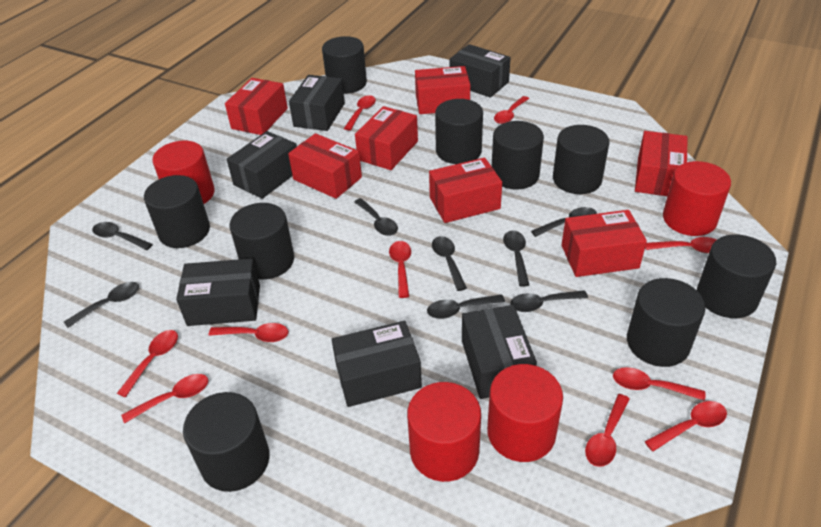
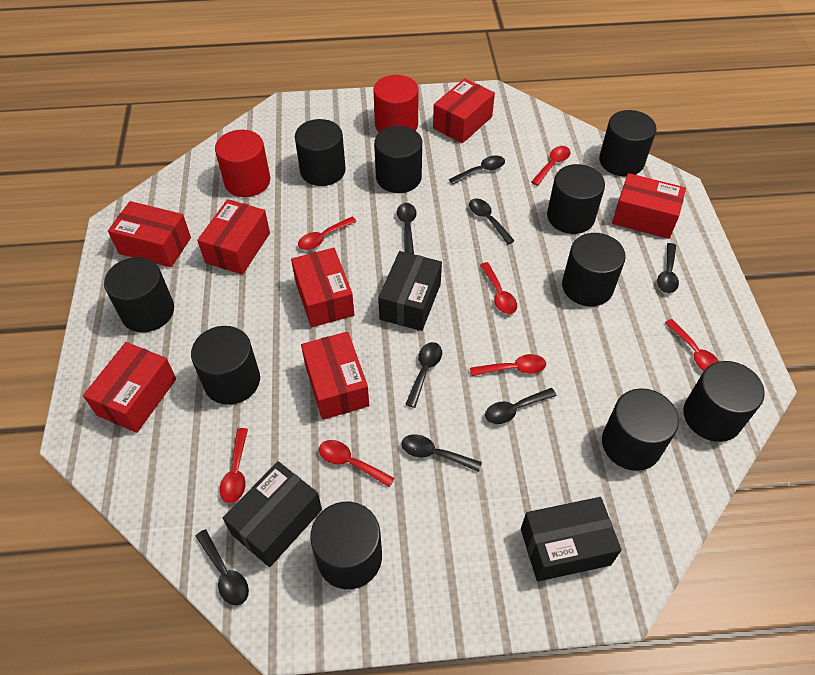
black box: [176,258,260,326] [227,131,297,199] [289,75,345,131] [331,321,422,407] [450,44,511,98] [462,305,537,399] = 6 -> [223,461,322,567] [378,251,442,331] [521,497,621,582] = 3
black cylinder: [144,175,210,248] [183,392,270,492] [230,203,294,280] [322,36,367,94] [435,99,483,164] [492,121,544,190] [553,125,609,194] [627,278,705,367] [697,235,776,318] = 9 -> [104,257,174,332] [191,326,260,405] [295,119,346,186] [310,502,382,589] [374,126,422,193] [547,164,605,234] [562,233,626,306] [599,110,657,176] [602,388,679,471] [683,361,765,442] = 10
red cylinder: [152,141,215,204] [407,382,481,482] [487,364,563,462] [663,161,731,236] = 4 -> [215,130,270,197] [373,75,419,132] = 2
red spoon: [117,330,178,397] [121,374,208,423] [209,323,288,342] [344,95,376,130] [389,241,411,298] [494,96,529,124] [585,394,630,467] [613,367,705,401] [644,401,727,451] [645,237,717,253] = 10 -> [220,428,248,503] [298,217,357,250] [319,440,395,487] [470,354,546,376] [480,262,517,314] [531,146,571,186] [665,319,719,371] = 7

